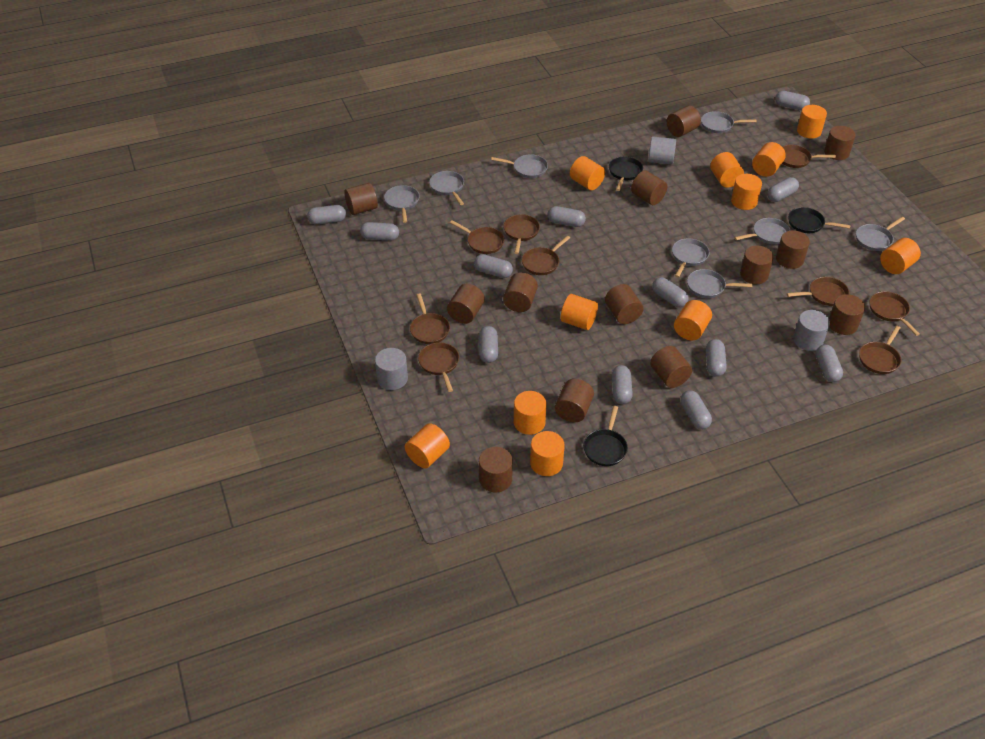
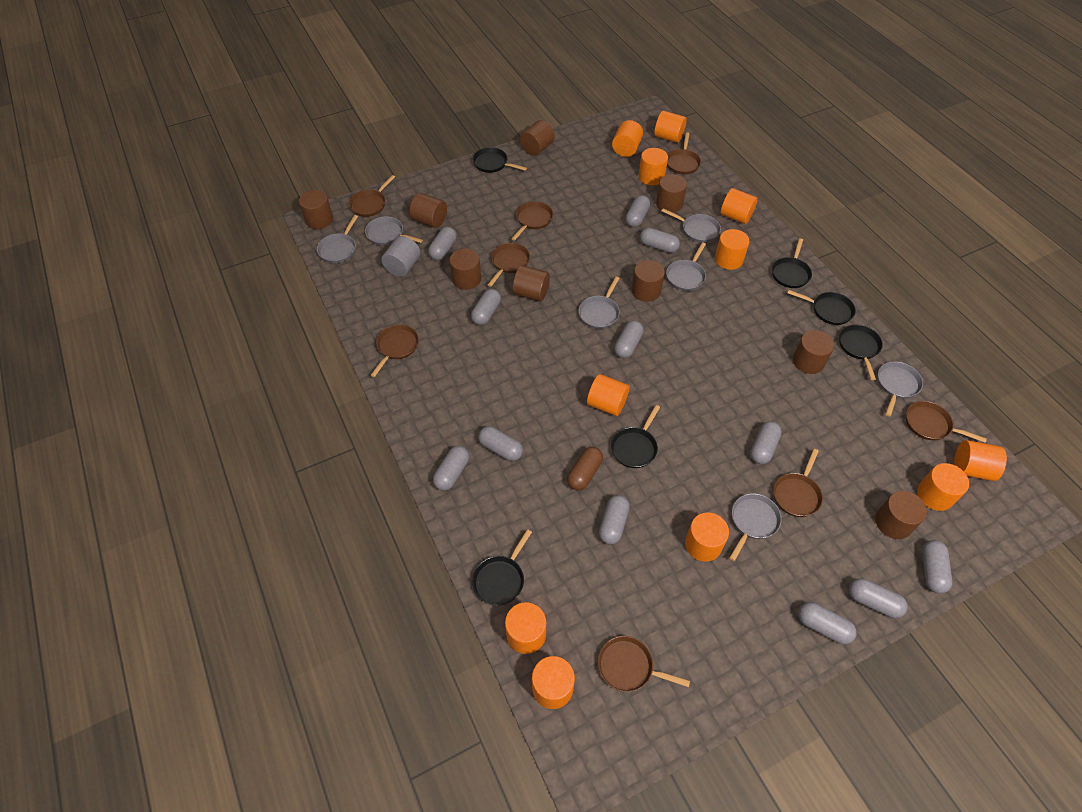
black pan: [583,406,628,466] [609,157,643,191] [788,207,851,233] = 3 -> [472,529,532,606] [473,147,527,173] [611,405,660,468] [772,238,812,288] [787,290,856,325] [839,324,883,380] = 6
brown capsule: none = 0 -> [567,447,603,491] = 1
brown cylinder: [344,183,378,215] [447,284,485,324] [479,447,513,493] [503,272,538,312] [555,379,594,422] [605,284,643,324] [631,171,667,205] [650,346,692,388] [667,105,701,137] [740,246,774,284] [776,230,810,269] [824,126,856,160] [829,294,865,335] = 13 -> [299,190,333,229] [410,193,447,228] [449,249,481,290] [513,265,550,301] [520,120,555,156] [632,260,665,302] [656,174,687,213] [793,330,834,374] [875,491,927,539] = 9
brown pan: [410,293,450,344] [418,343,459,392] [450,220,504,254] [503,214,540,254] [522,236,570,275] [782,145,836,168] [787,277,849,306] [859,326,901,374] [870,291,920,336] = 9 -> [349,175,395,217] [370,324,419,377] [488,243,530,287] [511,201,553,241] [598,636,690,692] [667,133,701,174] [774,449,823,517] [906,401,987,443] = 8
grey cylinder: [375,348,408,390] [648,136,676,165] [793,310,830,351] = 3 -> [381,236,421,277] = 1
grey pan: [384,185,420,223] [429,171,464,205] [491,154,548,178] [672,238,710,278] [687,269,753,298] [701,111,757,133] [734,218,791,244] [856,217,905,251] = 8 -> [317,215,358,263] [365,216,423,245] [579,276,620,329] [661,208,721,243] [666,242,706,291] [729,493,782,561] [878,361,923,416] = 7

